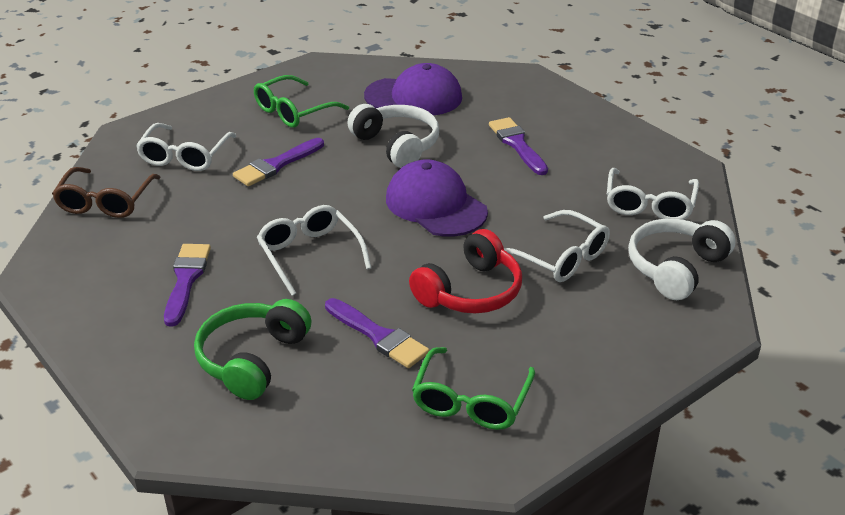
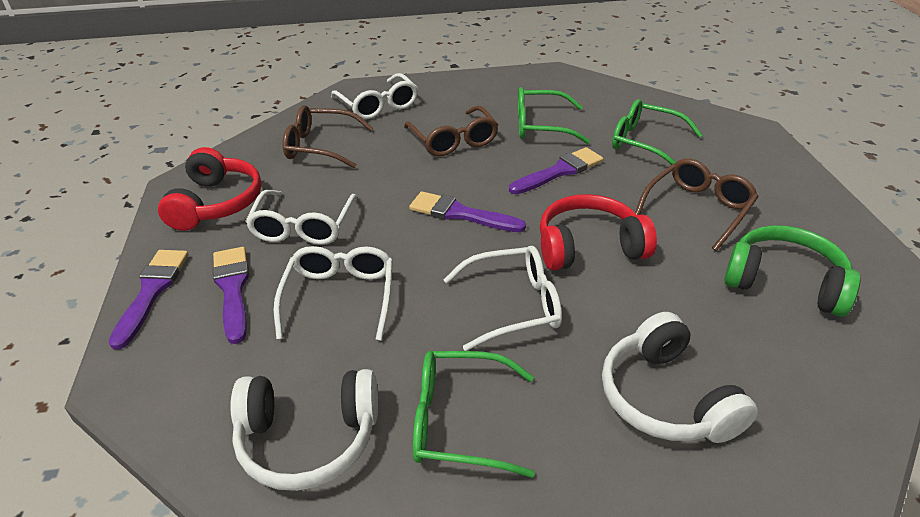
brown glasses: [52,167,161,218] = 1 -> [283,105,373,168] [404,106,498,156] [635,158,759,251] = 3
green glasses: [254,75,349,128] [412,347,535,430] = 2 -> [413,351,535,478] [518,87,590,144] [612,99,702,165] = 3
purple cap: [364,63,462,116] [386,159,488,237] = 2 -> none = 0
red headphones: [409,229,522,313] = 1 -> [158,147,262,231] [540,194,657,271] = 2

